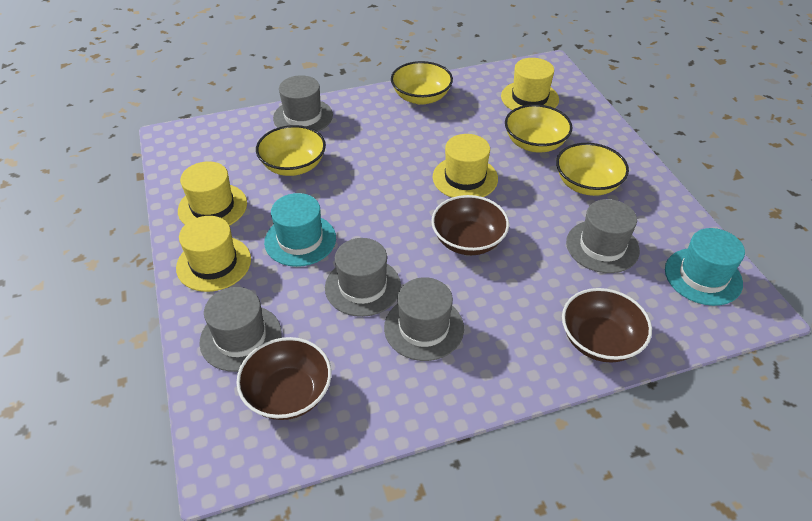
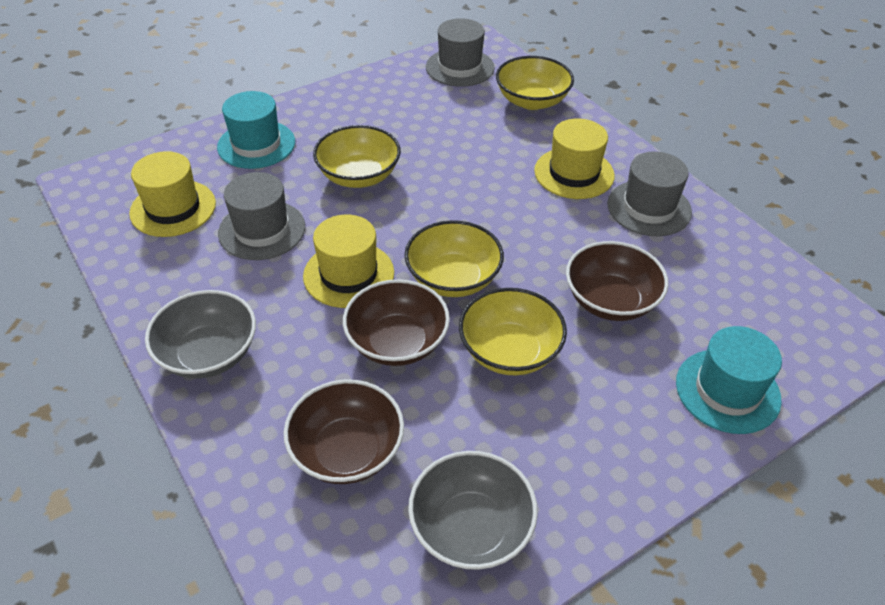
grey bowl: none = 0 -> [145,290,256,379] [408,451,538,570] = 2
grey hat: [200,287,282,372] [273,75,333,131] [325,238,401,317] [384,277,464,361] [566,199,640,273] = 5 -> [218,172,305,260] [426,18,495,87] [607,151,692,236] = 3
yellow hat: [176,216,251,292] [178,161,247,226] [433,134,498,197] [501,58,559,110] = 4 -> [129,151,216,237] [303,215,394,308] [534,118,615,199] = 3

